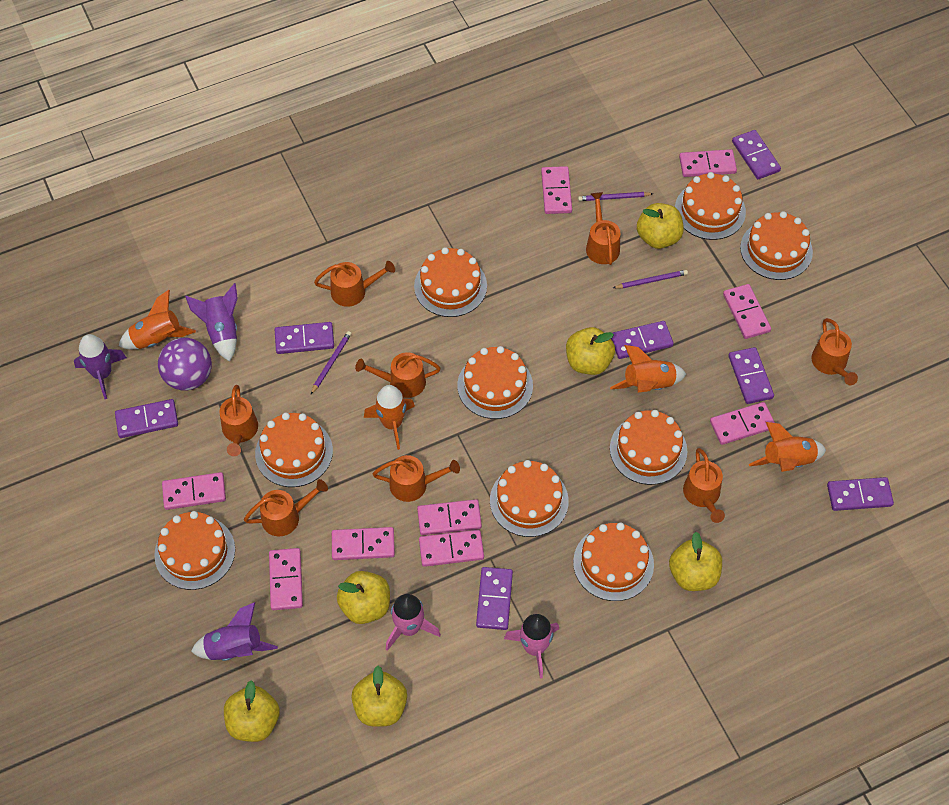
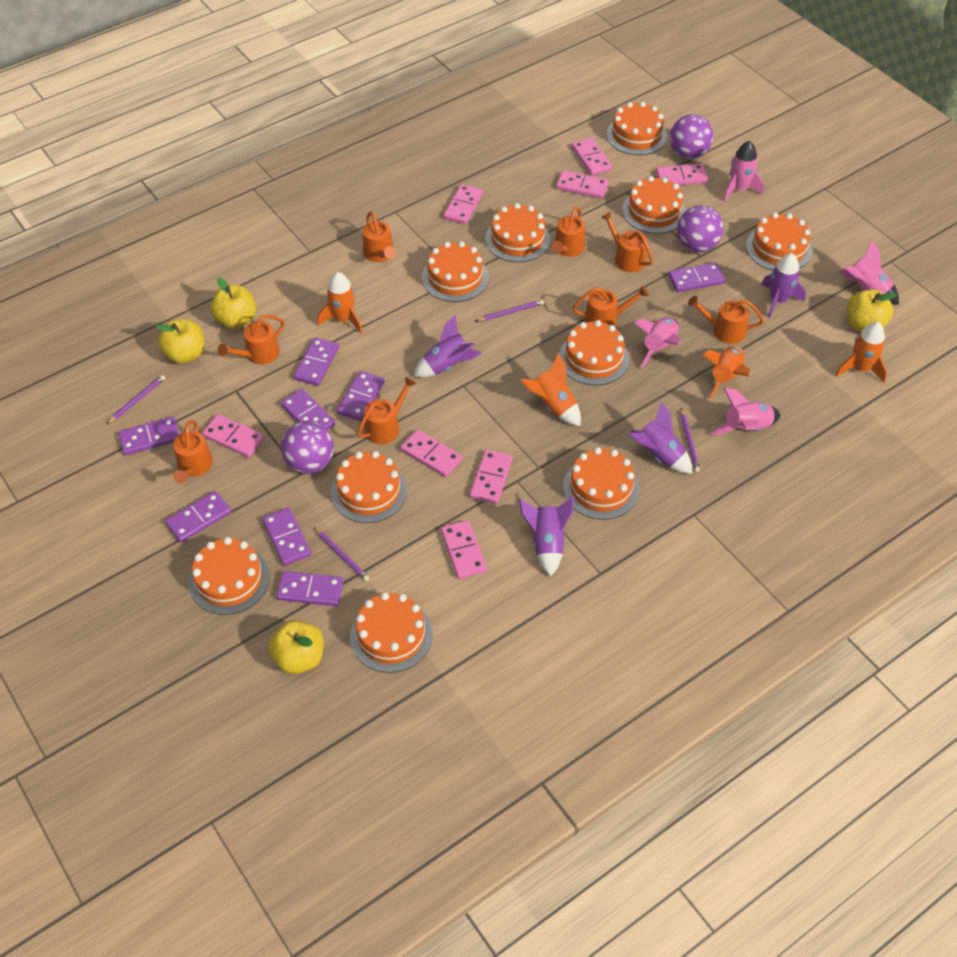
orange cake: [154,511,235,590] [255,413,333,487] [414,247,487,317] [457,346,533,419] [490,460,569,537] [573,523,654,601] [610,410,687,485] [675,172,746,240] [740,211,813,280] = 9 -> [189,537,270,615] [331,451,407,523] [350,592,433,673] [422,241,489,302] [485,203,550,262] [559,320,629,385] [563,447,639,520] [607,102,667,155] [622,176,686,234] [746,213,812,271] = 10
pink domino: [162,472,226,510] [269,548,303,610] [332,527,395,560] [417,499,482,535] [419,530,484,567] [541,166,572,214] [679,149,737,177] [710,402,775,445] [723,284,771,339] = 9 -> [202,414,265,458] [401,430,463,477] [441,520,487,579] [444,184,483,224] [470,450,513,504] [556,170,609,199] [572,138,613,176] [656,163,708,185] = 8
pink rocket: [386,594,441,651] [504,614,559,679] = 2 -> [635,317,681,368] [711,388,781,435] [723,141,764,201] [838,240,899,305] = 4
purple ball: [158,338,212,391] = 1 -> [281,421,334,474] [670,114,713,159] [677,205,724,252] = 3
purple domino: [115,399,178,438] [275,322,334,354] [476,567,513,630] [611,321,674,359] [728,347,774,404] [732,130,781,179] [827,477,894,511] = 7 -> [118,417,180,456] [165,491,232,543] [262,507,311,566] [276,571,344,606] [280,389,336,430] [294,338,339,386] [337,371,385,421] [668,263,726,292] = 8
purple pencil: [311,331,352,394] [578,192,653,201] [613,270,688,288] = 3 -> [106,375,165,424] [314,527,369,581] [476,300,544,321] [681,409,700,472] = 4
purple rocket: [74,334,127,399] [185,283,238,362] [191,602,278,661] = 3 -> [414,315,482,378] [519,496,574,576] [628,401,692,473] [761,253,806,318] = 4
yellow apple: [224,680,280,742] [337,571,390,624] [352,666,407,727] [566,327,615,375] [637,203,684,249] [669,532,722,591] = 6 -> [156,319,205,364] [210,277,256,329] [269,620,324,674] [847,289,897,331] = 4

